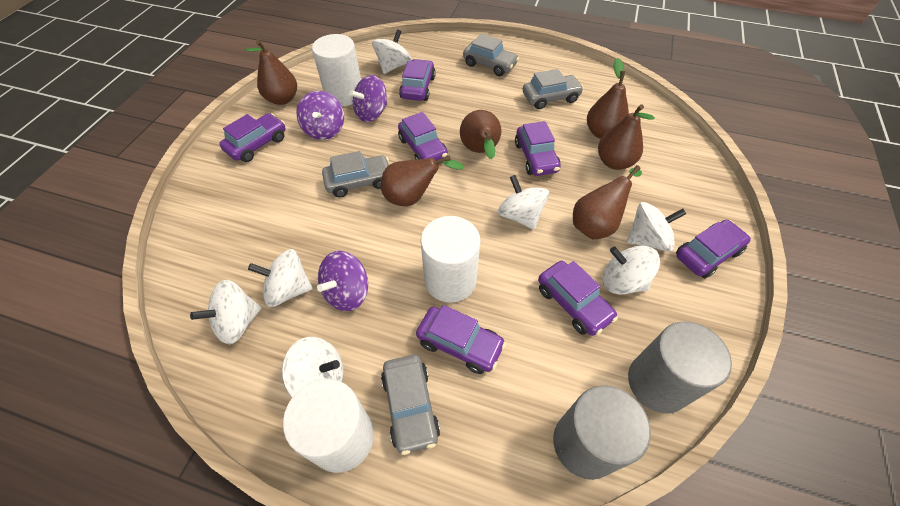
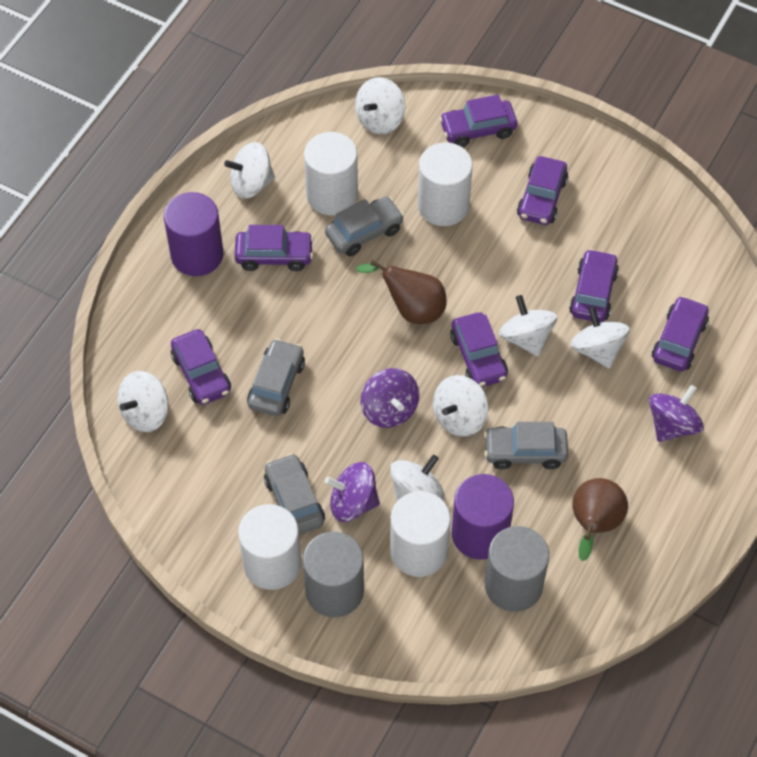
brown pear: [245,40,297,105] [381,155,464,206] [460,110,501,159] [573,165,642,239] [587,58,629,139] [598,104,655,170] = 6 -> [356,260,447,324] [572,478,628,561] = 2
purple cylinder: none = 0 -> [164,192,224,276] [452,474,514,560] = 2
white cylinder: [283,379,374,473] [312,34,361,106] [421,216,481,303] = 3 -> [238,504,301,590] [304,132,358,215] [390,491,451,577] [418,142,473,226] = 4

